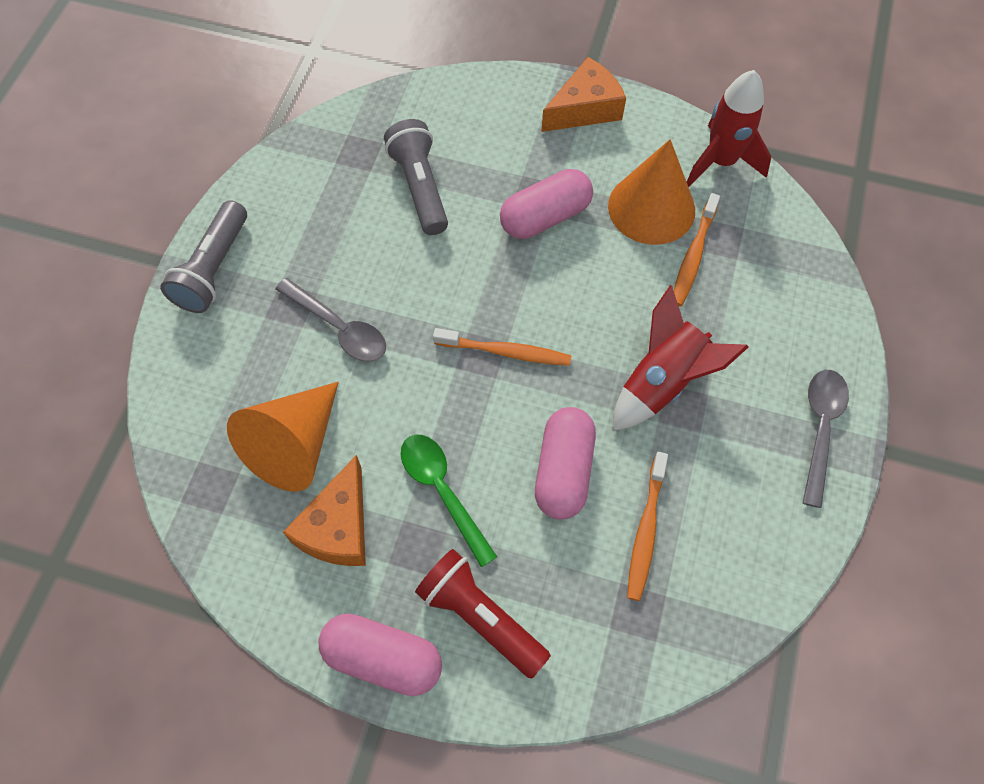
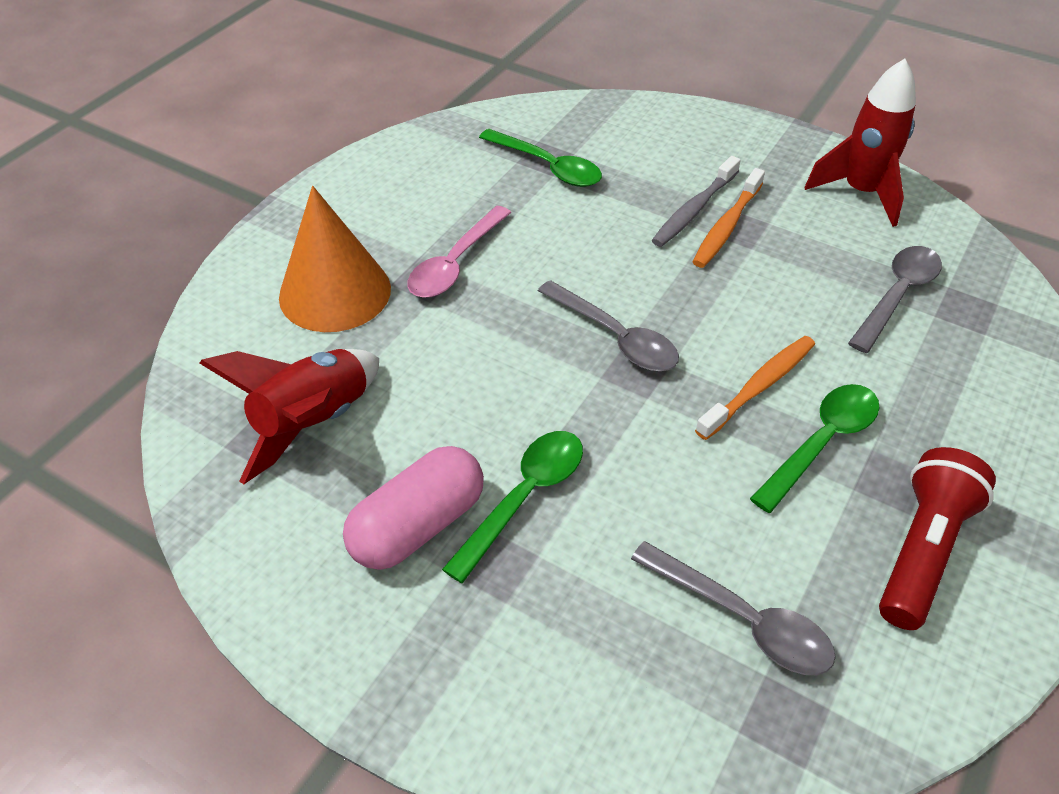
green spoon: [400,435,497,567] = 1 -> [442,431,583,583] [479,129,602,187] [750,384,880,513] = 3
grey flashlight: [160,200,247,313] [384,119,448,235] = 2 -> none = 0
grey spoon: [275,278,386,362] [803,370,849,508] = 2 -> [538,280,679,371] [631,541,836,675] [848,246,942,353] = 3
grey toothbrush: none = 0 -> [652,156,741,247] = 1
orange cheese: [283,455,366,566] [541,57,626,132] = 2 -> none = 0
orange cone: [227,382,339,492] [608,139,695,245] = 2 -> [279,186,391,332] = 1
orange toothbrush: [433,328,572,366] [627,452,668,601] [674,193,720,307] = 3 -> [693,168,765,268] [695,336,815,440] = 2
pink capsule: [319,613,442,696] [500,169,593,239] [535,407,596,520] = 3 -> [343,446,484,570] = 1
pink spoon: none = 0 -> [407,206,511,298] = 1

